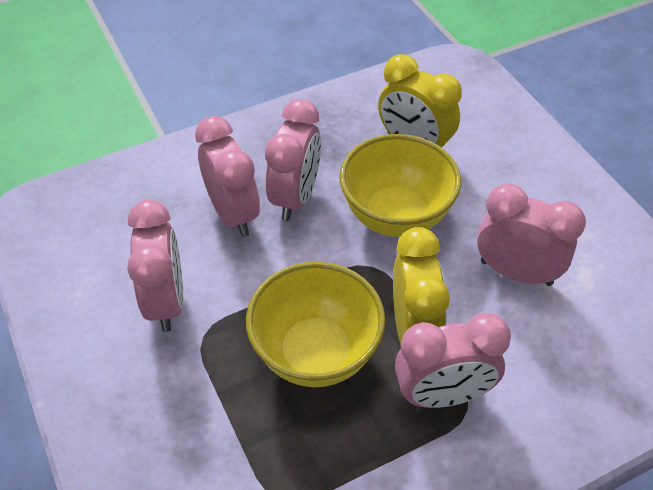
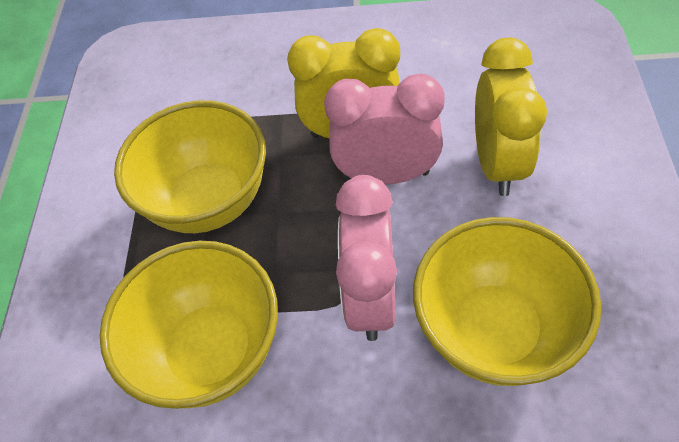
pink clock: [127,199,183,332] [195,116,260,237] [265,99,321,221] [395,313,511,408] [477,183,586,286] = 5 -> [324,73,445,185] [336,175,397,341] = 2
yellow bowl: [246,262,385,387] [339,134,461,237] = 2 -> [100,241,278,409] [114,100,266,233] [413,217,601,386] = 3

